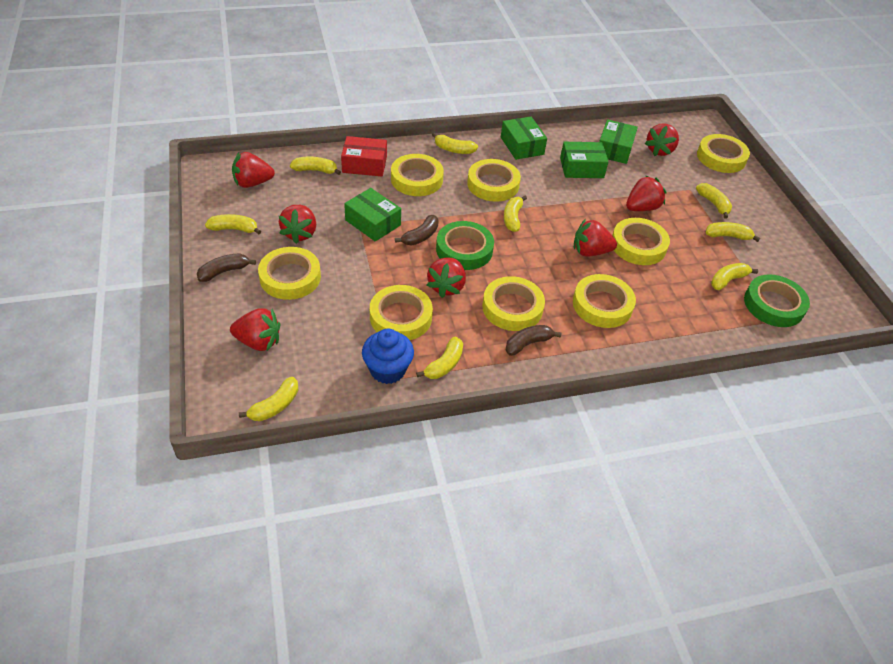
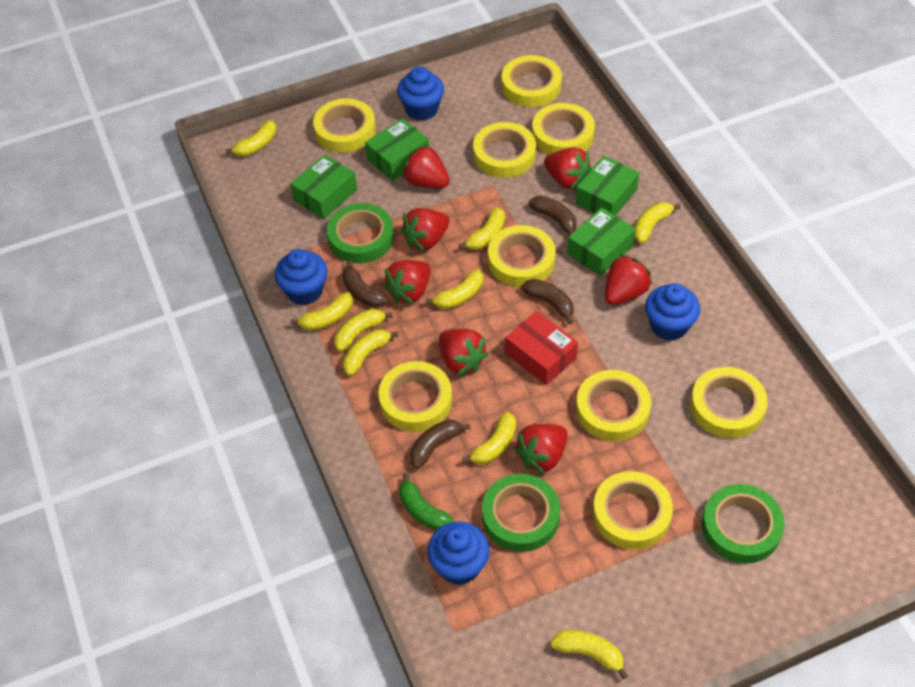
blue cupcake: [362,328,414,384] = 1 -> [275,249,327,305] [397,67,444,121] [427,522,489,585] [645,283,700,341] = 4
brown banana: [197,253,256,282] [395,215,439,245] [506,325,561,356] = 3 -> [342,260,388,308] [410,419,470,469] [521,279,574,324] [529,196,576,236] = 4
green banana: none = 0 -> [399,473,454,530] = 1
green tape: [436,221,494,270] [744,274,810,327] = 2 -> [327,203,394,263] [482,474,560,552] [702,484,785,564] = 3
yellow tape: [258,247,321,300] [370,285,433,340] [391,154,444,196] [467,159,521,202] [482,276,545,331] [573,274,636,328] [612,218,670,265] [697,134,750,173] = 8 -> [313,98,376,153] [378,361,452,432] [473,122,536,178] [488,225,556,287] [502,55,562,107] [532,103,595,155] [576,370,651,441] [593,471,673,549] [690,367,768,438] = 9

